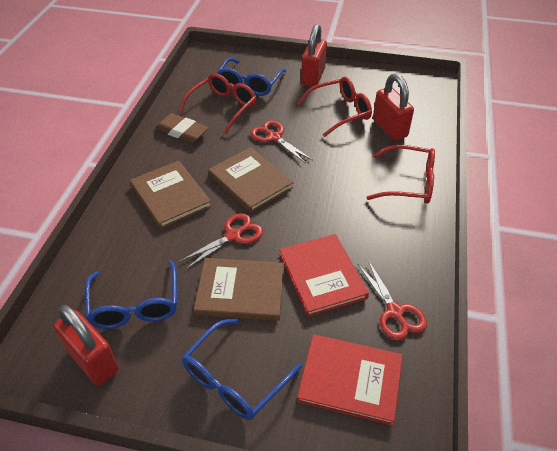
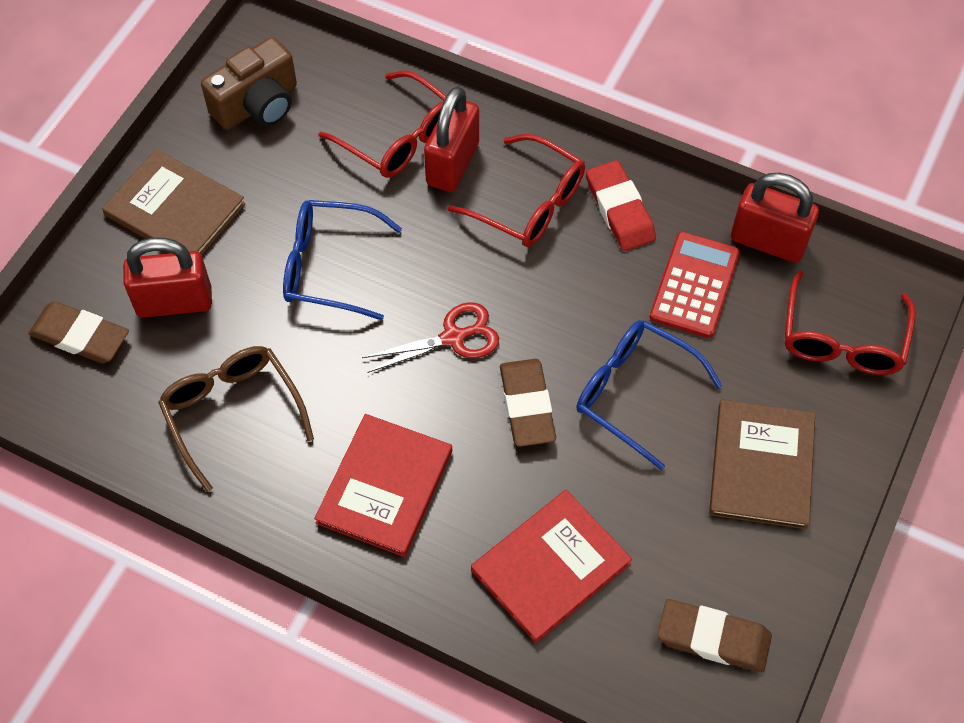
blue glasses: [85,260,177,329] [182,318,302,420] [217,58,286,96] = 3 -> [283,200,402,320] [576,320,723,470] = 2
brown book: [130,161,212,229] [194,258,284,321] [208,147,294,212] = 3 -> [102,149,246,255] [709,400,815,529] = 2
brown camera: none = 0 -> [201,37,297,130] = 1
brown eraser: [155,113,209,143] = 1 -> [28,301,129,363] [500,359,556,447] [658,599,772,672] = 3
brown glasses: none = 0 -> [158,346,314,492] = 1
red calculator: none = 0 -> [650,232,740,338] = 1
red eraser: none = 0 -> [586,160,656,251] = 1
red scissors: [179,213,263,269] [250,120,313,163] [358,260,427,340] = 3 -> [362,302,499,373] = 1

